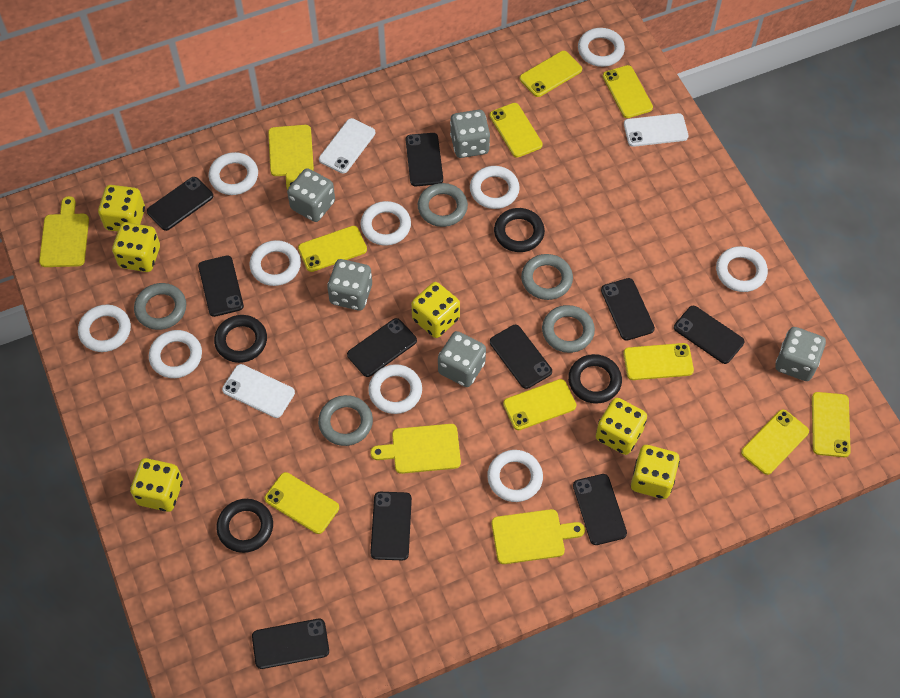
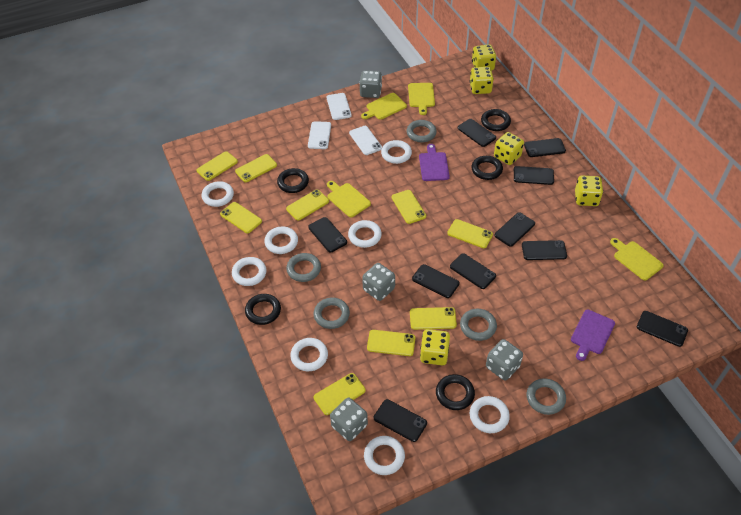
black ring: [214,315,267,363] [217,499,273,553] [494,208,545,252] [568,354,622,404] = 4 -> [245,294,281,325] [277,168,309,193] [436,374,475,410] [471,156,503,180] [481,109,511,131] = 5
grey dice: [287,168,335,222] [327,259,372,310] [438,331,486,387] [450,110,490,158] [775,327,826,381] = 5 -> [330,398,368,441] [359,70,382,98] [362,263,395,301] [486,339,523,381] = 4
purple cutting board: none = 0 -> [419,144,450,181] [571,310,615,361] = 2
white ring: [78,305,131,352] [149,330,202,378] [209,152,258,195] [249,240,301,286] [361,201,411,246] [368,364,422,414] [470,166,520,209] [487,450,543,502] [578,28,625,67] [716,246,768,292] = 10 -> [202,181,234,207] [232,257,266,286] [264,226,298,254] [290,338,328,371] [348,220,382,248] [364,436,405,475] [381,140,412,164] [470,396,510,433] = 8
yellow dice: [98,185,145,232] [112,222,160,272] [130,458,183,512] [411,282,460,338] [596,398,647,455] [631,445,680,499] = 6 -> [420,329,450,365] [470,67,494,94] [472,44,496,70] [494,132,524,165] [575,176,603,206] = 5

